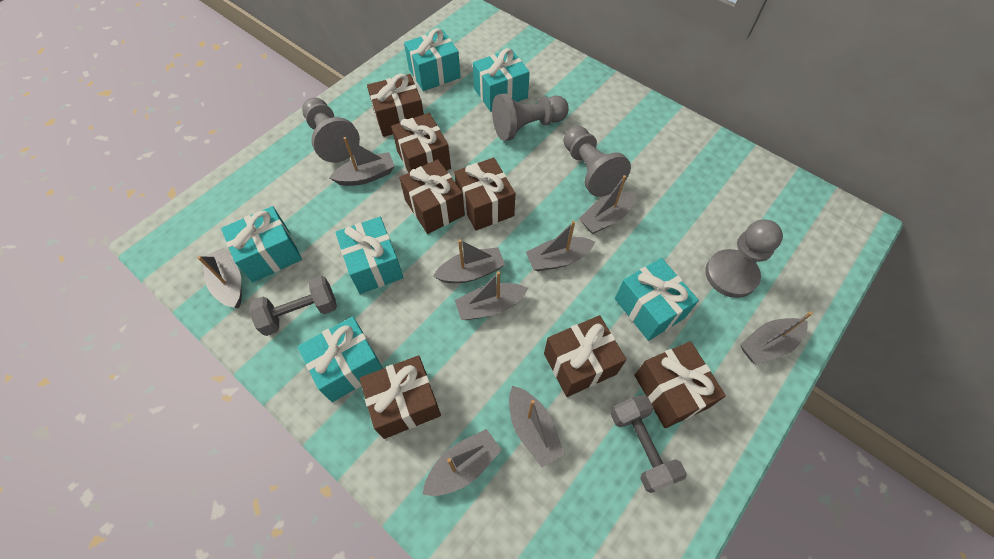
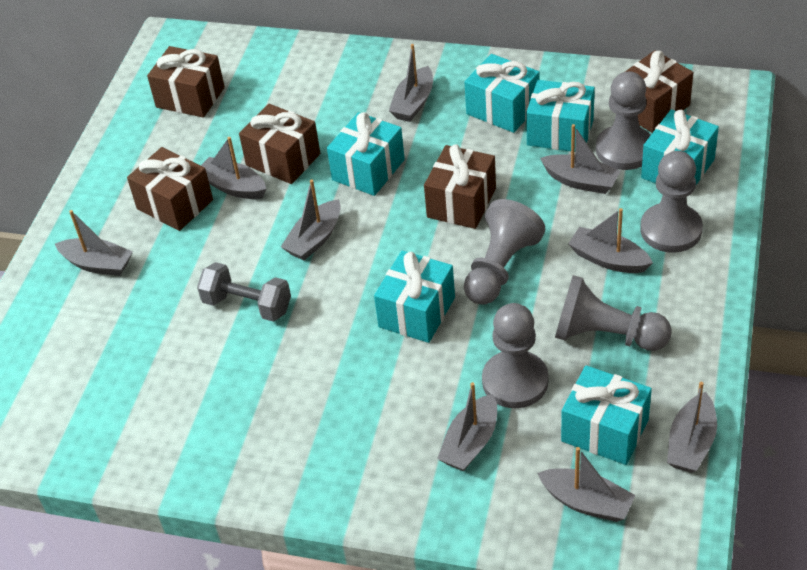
brown gift: [360,355,441,439] [367,74,424,137] [391,113,451,173] [399,159,465,234] [454,158,515,231] [544,315,626,397] [634,341,726,428] = 7 -> [127,147,213,231] [147,46,225,118] [239,104,320,184] [424,144,496,229] [625,50,693,133] = 5
grey dumbbell: [249,276,337,336] [611,395,687,493] = 2 -> [197,262,291,322] = 1
grey pawn: [302,97,360,163] [492,94,569,141] [564,126,631,197] [705,220,783,298] = 4 -> [464,199,545,305] [482,303,548,408] [555,275,672,351] [596,71,651,170] [640,151,703,253] = 5

